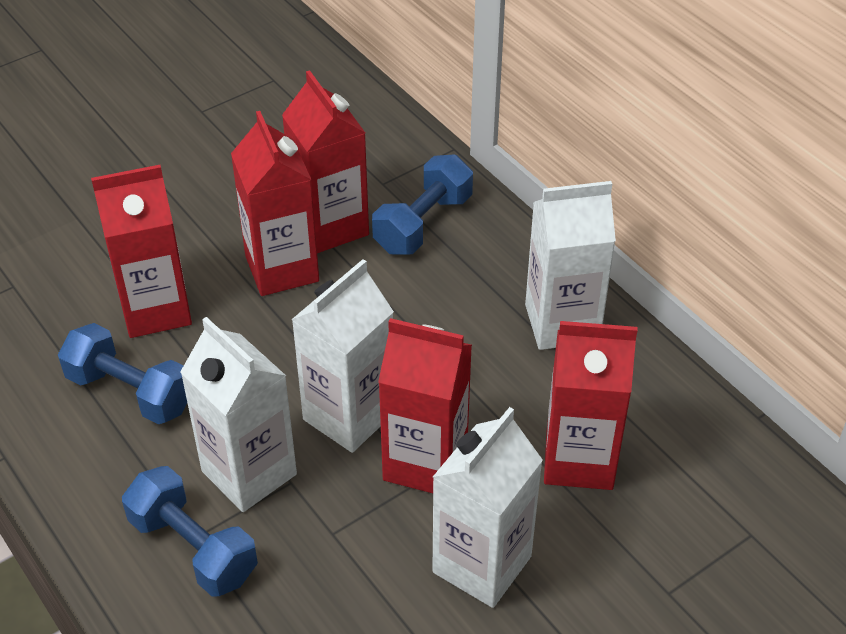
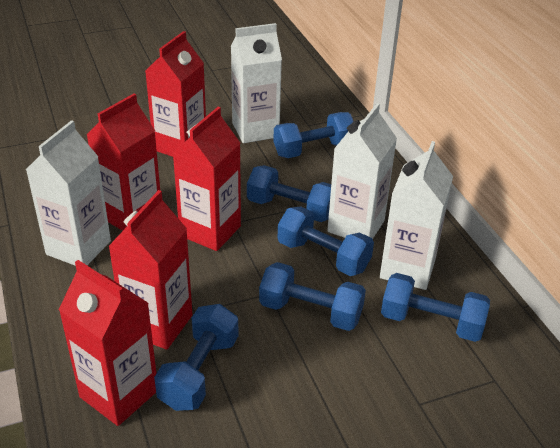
blue dumbbell: [58,323,187,424] [122,466,258,597] [372,154,473,254] = 3 -> [154,304,239,411] [247,165,331,222] [259,262,366,331] [273,112,354,158] [278,206,374,276] [381,273,490,342] = 6

